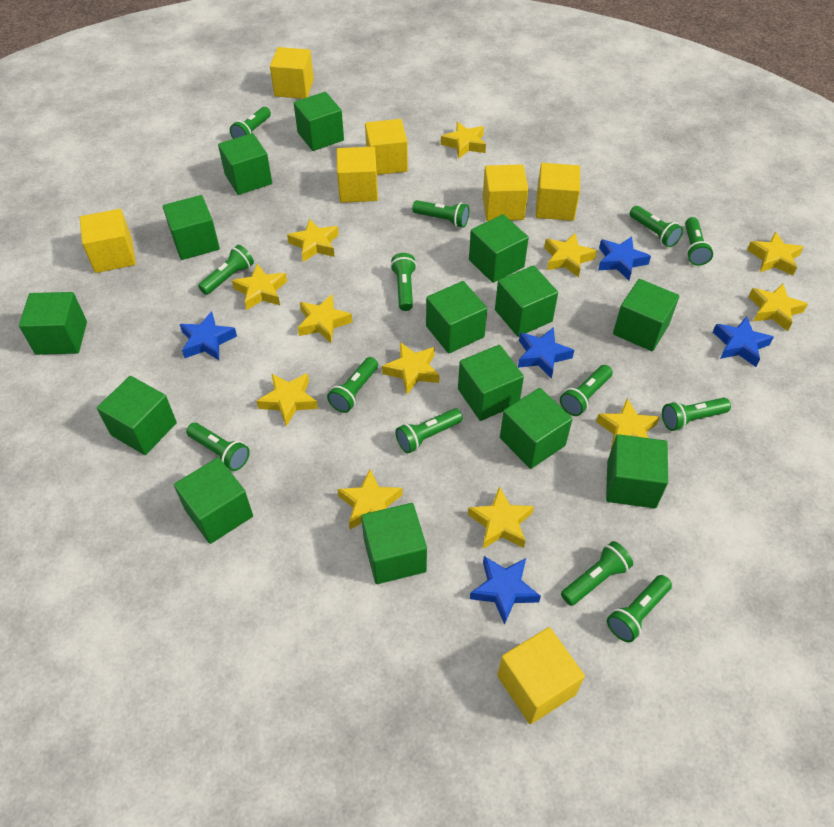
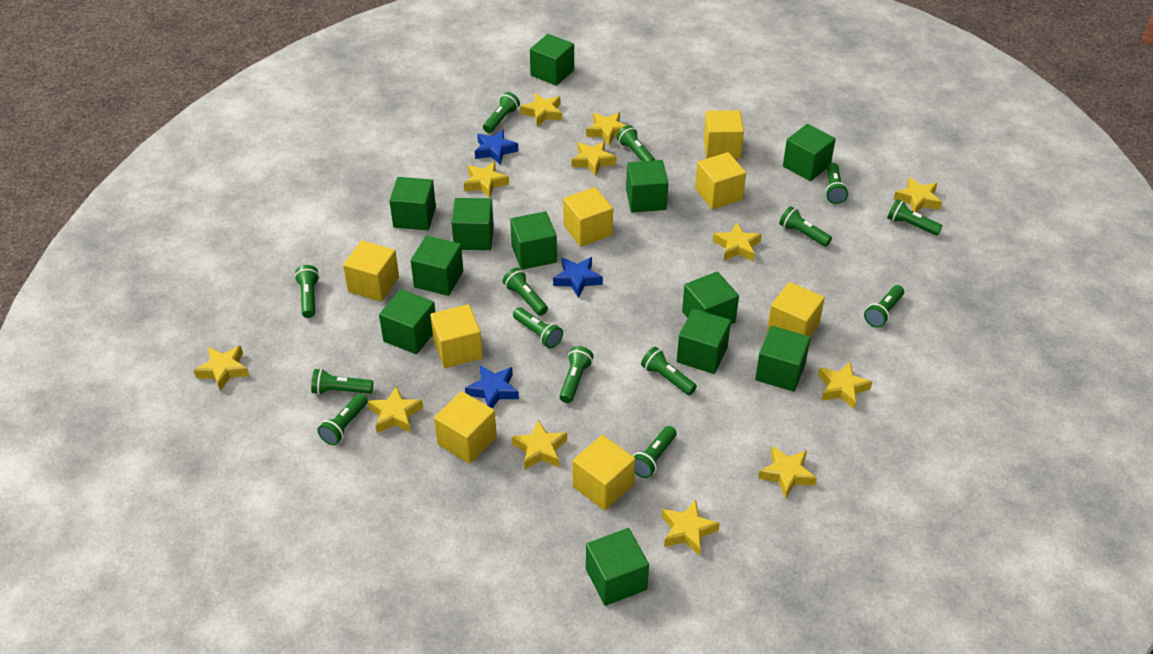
blue star: [180,311,237,360] [470,556,541,625] [518,327,574,379] [598,236,651,280] [713,316,774,367] = 5 -> [465,365,519,409] [475,129,518,165] [553,257,603,298] = 3
green cube: [19,292,87,355] [97,376,177,455] [163,195,220,260] [174,457,253,544] [218,133,272,195] [294,92,344,151] [361,503,427,584] [426,281,487,353] [458,345,524,421] [469,214,529,283] [495,265,558,337] [500,388,572,469] [606,434,668,508] [613,279,679,351] = 14 -> [379,289,435,354] [389,177,436,230] [411,236,463,296] [451,198,494,250] [510,211,557,270] [530,34,574,86] [586,528,649,606] [626,160,668,213] [677,309,731,374] [682,271,739,324] [755,326,811,392] [783,124,836,181] = 12
green flashlight: [186,423,250,471] [198,245,254,295] [230,107,271,139] [327,357,378,413] [390,253,417,311] [395,408,463,453] [412,200,469,228] [560,365,613,416] [561,541,633,606] [607,575,672,642] [630,206,683,247] [662,397,731,431] [685,217,713,266] = 13 -> [295,265,319,318] [311,369,373,395] [317,394,368,445] [483,92,520,133] [503,267,548,316] [513,307,563,348] [559,346,594,403] [617,125,655,161] [633,426,677,478] [641,347,697,395] [779,206,832,247] [825,163,848,204] [864,285,904,328] [887,199,943,236] = 14
yellow cube: [80,209,136,273] [270,47,314,99] [337,147,378,203] [365,119,408,175] [483,164,529,221] [497,627,585,724] [536,163,580,221] = 7 -> [343,241,399,302] [430,304,483,368] [434,391,497,464] [563,187,613,247] [573,435,635,510] [695,152,746,209] [703,110,744,159] [767,282,825,337] = 8

